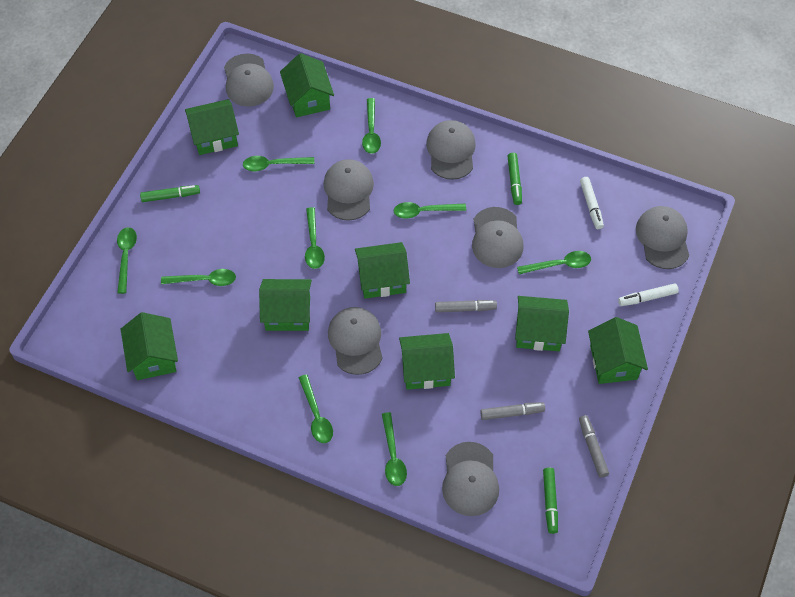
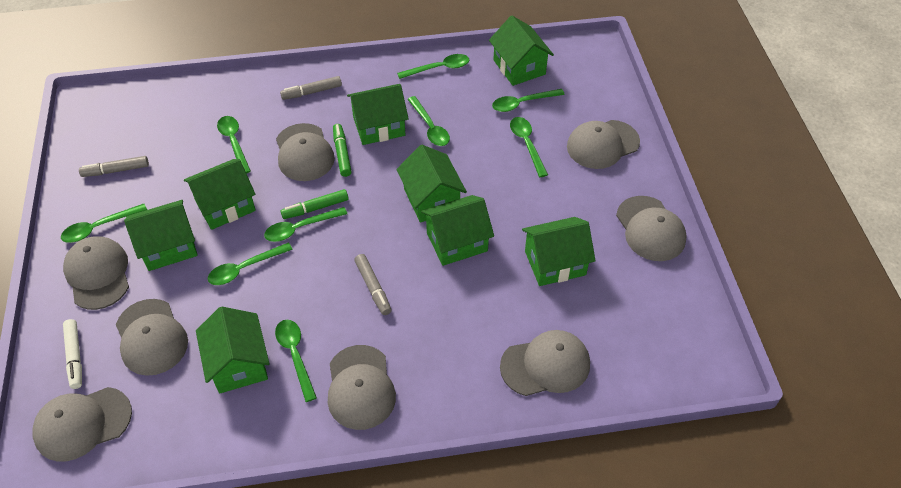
green marker: [140,185,200,202] [507,153,522,205] [543,468,558,534] = 3 -> [281,189,349,219] [333,124,352,177] = 2
grey cap: [224,53,274,107] [323,159,374,221] [328,307,383,375] [426,120,476,180] [442,442,499,516] [472,207,523,268] [636,206,689,269] = 7 -> [32,387,132,462] [63,236,129,310] [116,299,188,376] [276,123,335,181] [328,345,396,430] [500,330,590,396] [567,120,640,169] [616,196,687,261] = 8
white marker: [580,177,604,229] [618,283,679,306] = 2 -> [63,319,82,389] = 1

